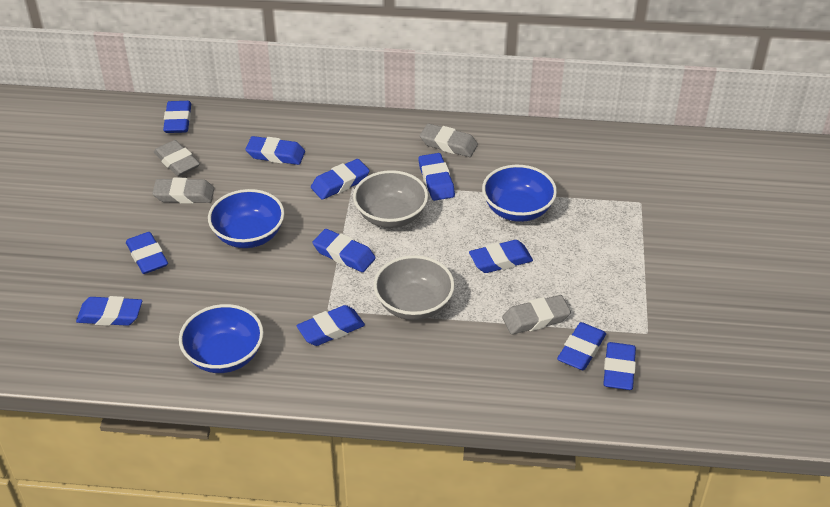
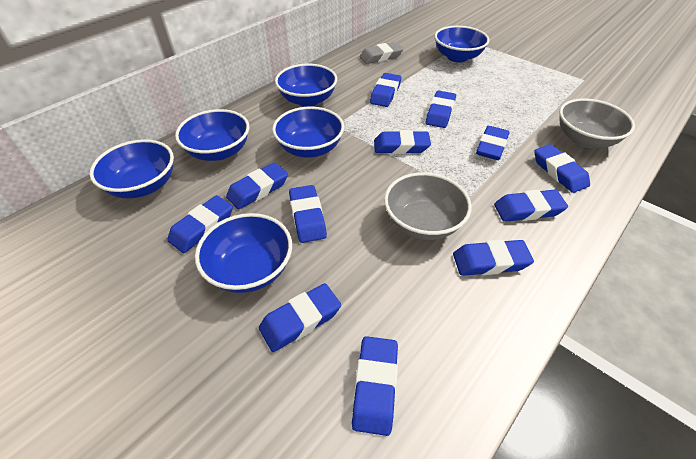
blue bowl: [179,304,264,373] [208,189,285,248] [482,165,557,222] = 3 -> [89,139,174,198] [175,109,249,161] [195,213,292,293] [272,106,344,158] [275,64,337,107] [435,26,489,62] = 6
blue eraser: [76,296,142,326] [126,232,168,274] [163,101,191,133] [245,136,305,165] [296,305,365,346] [311,159,370,200] [312,229,376,272] [418,153,455,201] [469,240,533,273] [557,322,606,370] [603,342,636,390] = 11 -> [167,195,233,253] [226,163,288,209] [259,283,341,352] [289,185,327,243] [352,336,398,436] [370,73,401,107] [374,130,431,154] [426,91,456,128] [453,240,534,276] [476,126,510,160] [494,190,568,222] [534,144,590,193] = 12
grey eraser: [152,178,214,204] [154,140,200,176] [420,123,478,157] [502,295,571,335] = 4 -> [360,42,404,64] = 1

